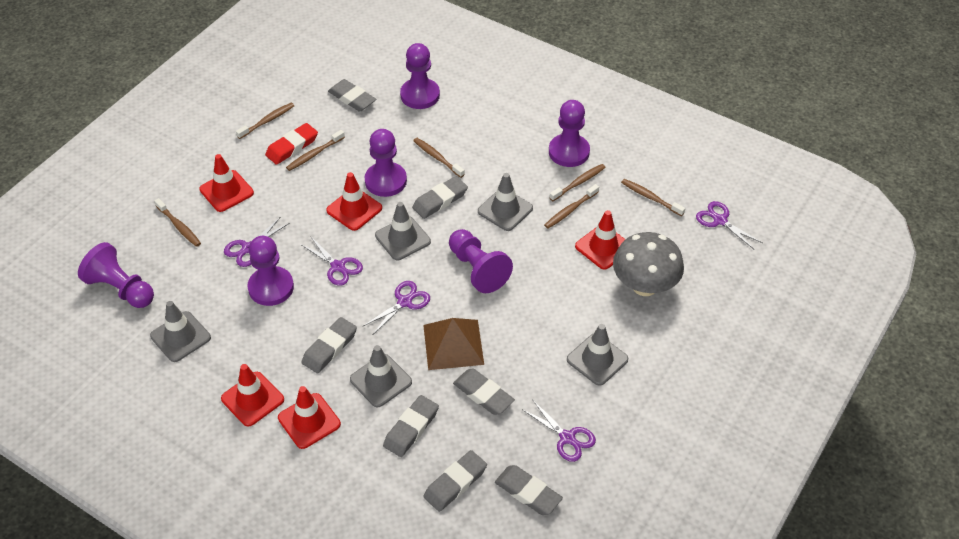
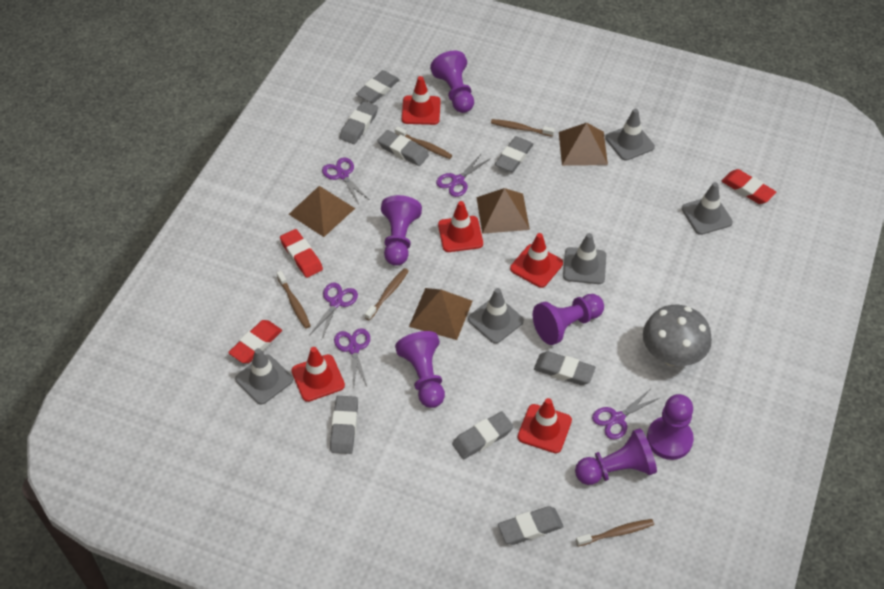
brown pyramid: [423,318,484,370] = 1 -> [289,186,355,237] [409,288,472,340] [477,188,530,234] [559,123,608,166] = 4
brown toothbrush: [154,198,201,247] [236,103,294,139] [286,130,345,171] [413,138,465,178] [544,184,599,229] [549,164,606,201] [621,179,685,216] = 7 -> [277,271,311,329] [365,268,409,321] [395,126,452,159] [491,119,555,137] [576,519,654,546] = 5
grey eraser: [302,317,357,373] [328,79,376,112] [383,395,439,457] [412,176,468,219] [423,450,487,512] [453,369,515,415] [495,465,563,515] = 7 -> [330,396,358,454] [339,101,378,144] [356,70,400,103] [377,130,429,166] [452,412,514,459] [495,136,533,172] [498,506,564,545] [534,351,596,385] = 8
red eraser: [265,123,318,165] = 1 -> [228,320,282,363] [280,229,323,278] [722,169,776,204] = 3

